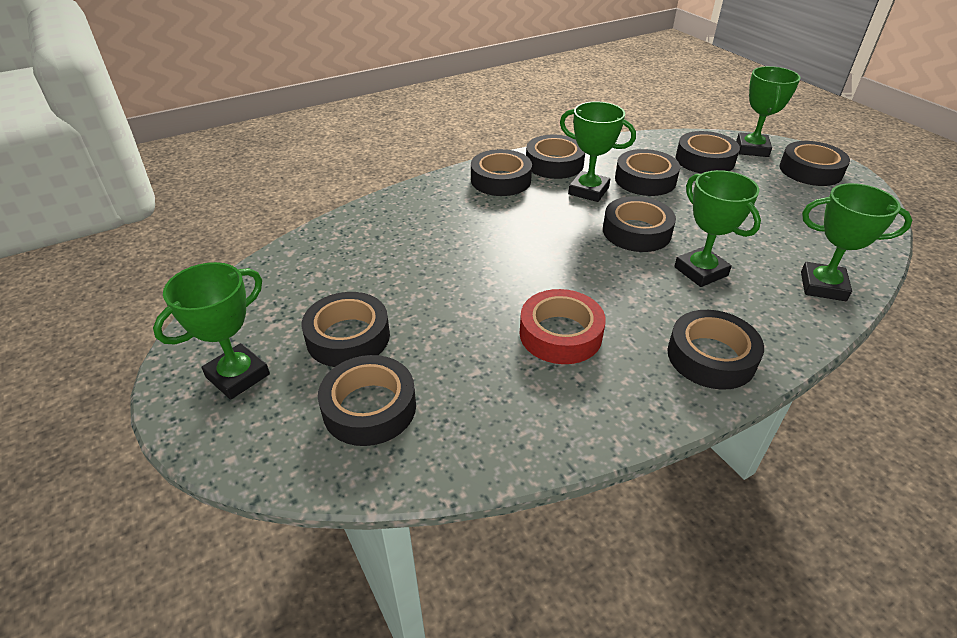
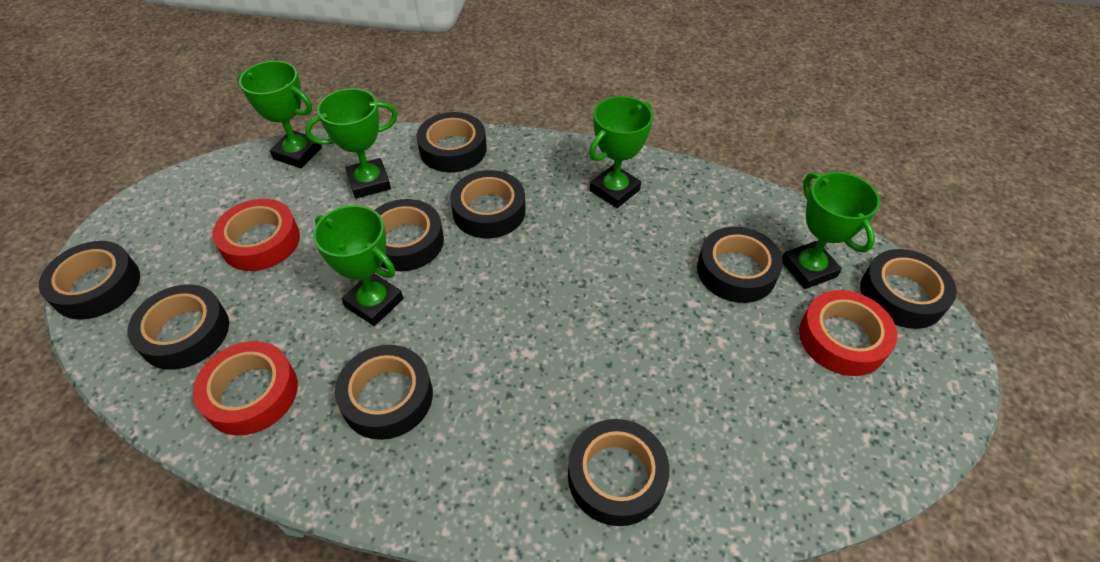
red tape: [520,289,606,364] = 1 -> [193,341,298,435] [212,199,300,271] [799,290,897,376] = 3

